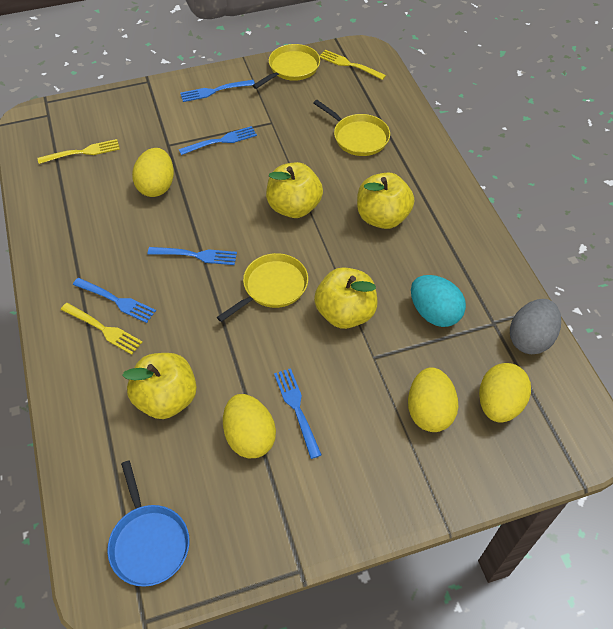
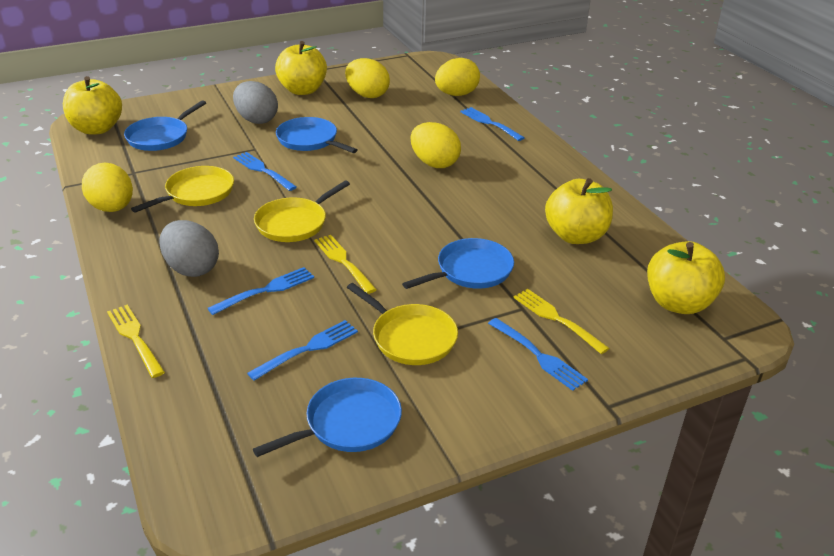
blue pan: [107,461,190,587] = 1 -> [124,100,206,151] [253,378,402,457] [276,117,357,153] [402,238,514,289] = 4
grey egg: [510,299,561,354] = 1 -> [160,220,219,277] [233,81,278,124] = 2
turquoise egg: [411,275,466,327] = 1 -> none = 0

